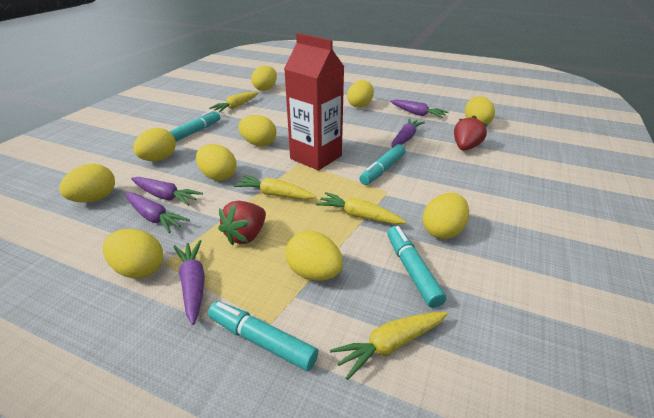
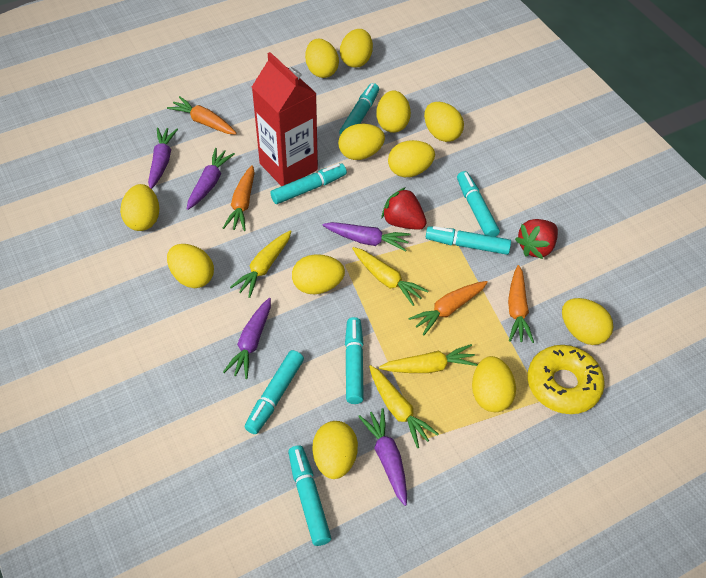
orange carrot: none = 0 -> [167,96,237,135] [223,165,255,231] [408,281,488,335] [508,265,534,343] = 4
turquoise marker: [169,110,220,142] [208,301,318,371] [359,144,406,185] [387,226,446,308] = 4 -> [245,350,304,434] [270,163,347,204] [288,445,331,546] [339,83,379,135] [345,317,364,404] [426,226,511,255] [457,171,500,237] = 7
yellow donut: none = 0 -> [528,345,605,414] = 1
yellow egg: [59,164,115,203] [103,229,163,279] [133,128,176,161] [196,144,237,181] [239,115,276,146] [251,66,277,91] [286,231,343,281] [347,80,374,108] [423,193,469,239] [465,96,495,125] = 10 -> [120,184,159,231] [167,244,214,288] [292,254,345,294] [305,39,339,78] [313,421,358,479] [338,124,385,160] [340,29,373,68] [376,90,411,133] [388,140,435,177] [424,102,464,142] [472,356,516,412] [562,298,613,345] = 12

